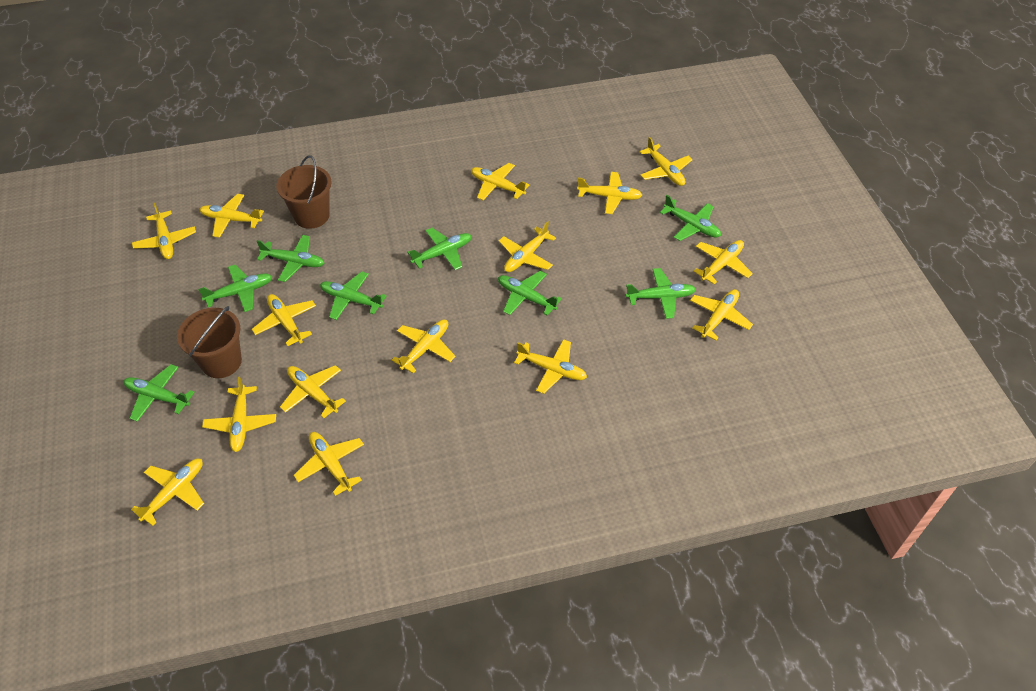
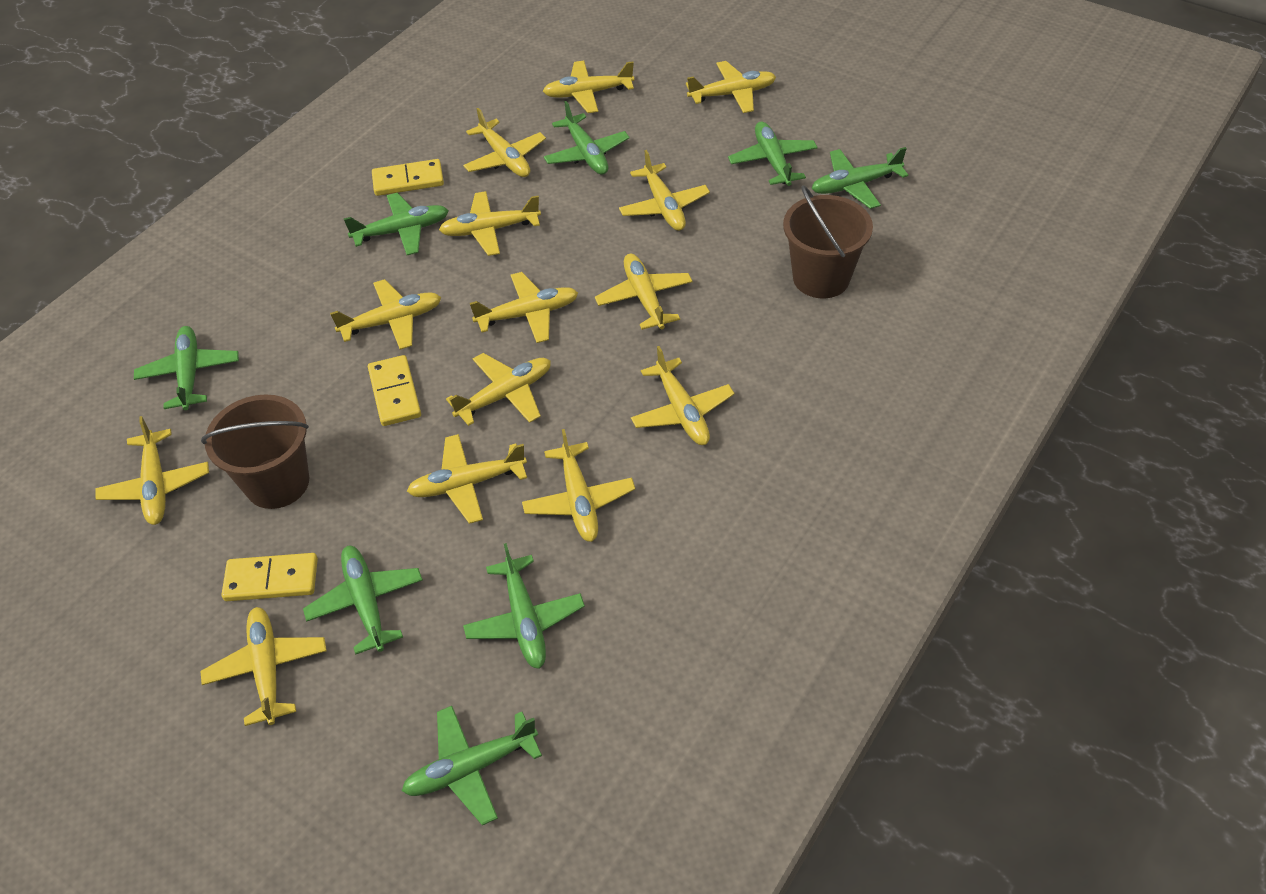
yellow domino: none = 0 -> [221,553,318,601] [368,355,421,426] [372,159,444,196] = 3
yellow plane: [131,459,204,526] [132,203,196,259] [199,194,264,238] [202,376,276,452] [252,294,316,346] [280,365,346,418] [294,432,364,496] [392,319,455,373] [471,163,530,200] [499,221,556,272] [514,339,587,394] [577,172,642,214] [640,137,693,186] [690,289,753,340] [693,240,753,284] = 15 -> [95,416,209,525] [200,607,327,726] [330,279,441,350] [407,434,527,524] [439,191,541,256] [446,353,551,426] [463,108,546,177] [470,272,578,343] [522,429,635,542] [543,61,634,113] [595,253,693,330] [619,150,710,231] [631,346,734,445] [686,61,776,113] = 14

